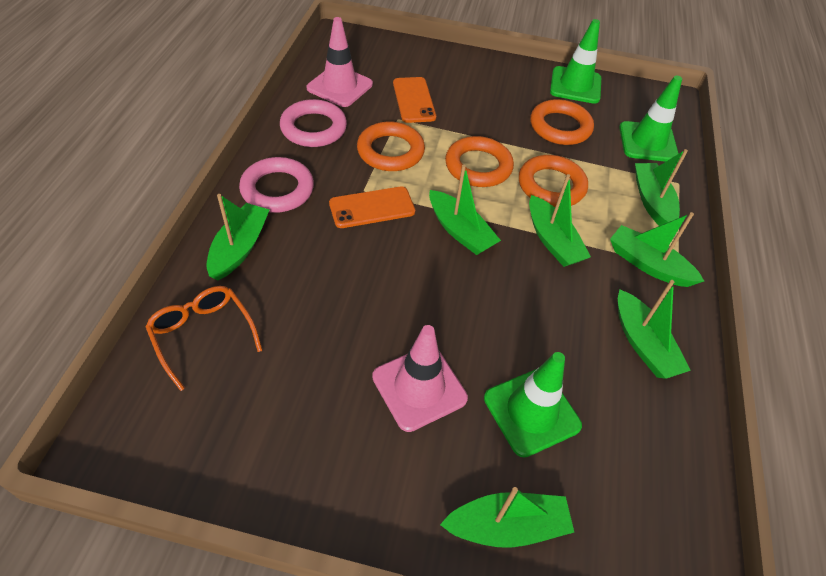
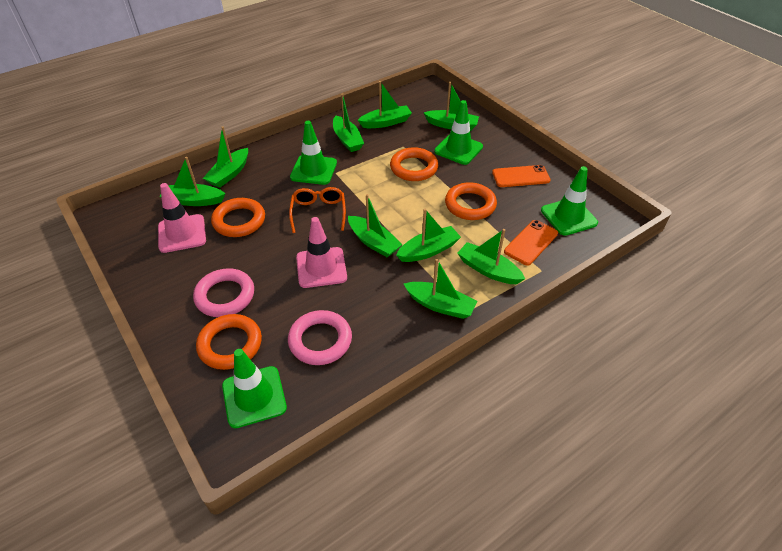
green boat: [206,194,269,280] [429,165,501,255] [440,487,574,548] [529,174,591,267] [610,212,704,287] [618,280,691,379] [635,149,688,226] = 7 -> [160,157,225,206] [203,126,248,188] [333,93,364,152] [348,194,403,257] [358,81,412,128] [396,209,461,262] [404,259,477,319] [424,82,479,131] [457,229,525,284] = 9
green traffic cone: [484,352,582,458] [550,19,601,104] [619,76,682,162] = 3 -> [222,349,287,428] [290,121,337,185] [434,100,483,165] [541,166,598,236] = 4

